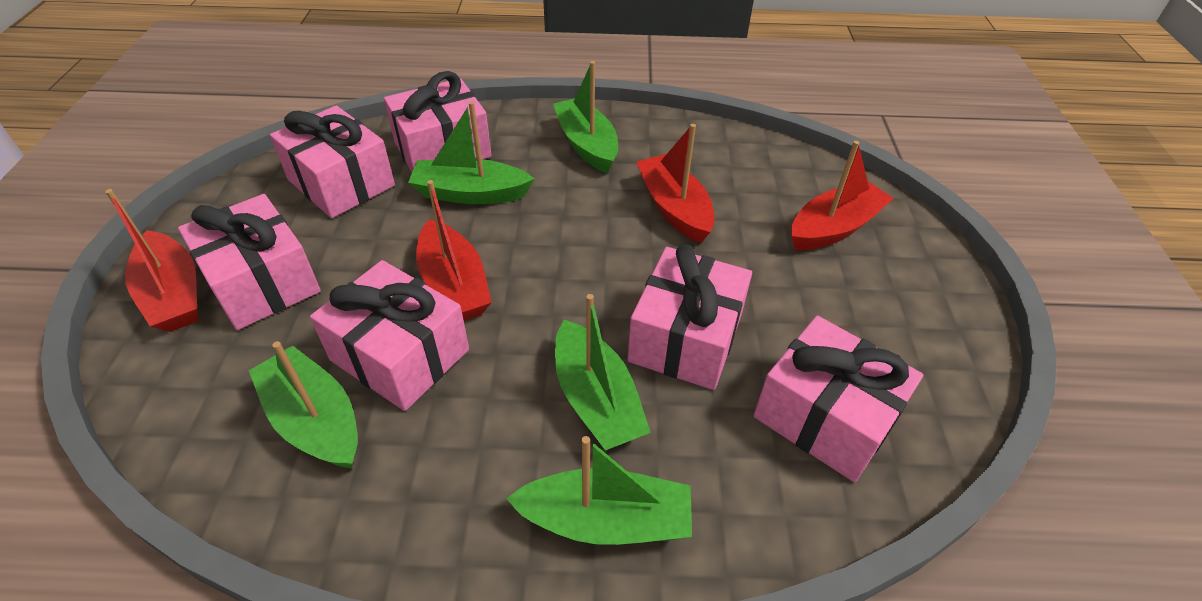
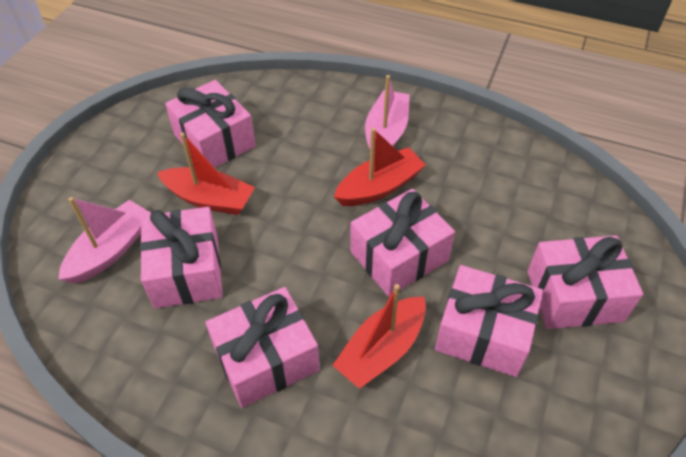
green boat: [249,341,358,469] [408,101,535,204] [506,436,692,545] [553,61,618,173] [555,294,651,450] = 5 -> none = 0
pink boat: none = 0 -> [58,197,151,284] [365,75,410,151] = 2
red boat: [105,189,197,332] [416,180,492,320] [636,124,715,243] [791,141,894,250] = 4 -> [157,132,255,215] [332,284,426,389] [334,128,426,206] = 3

